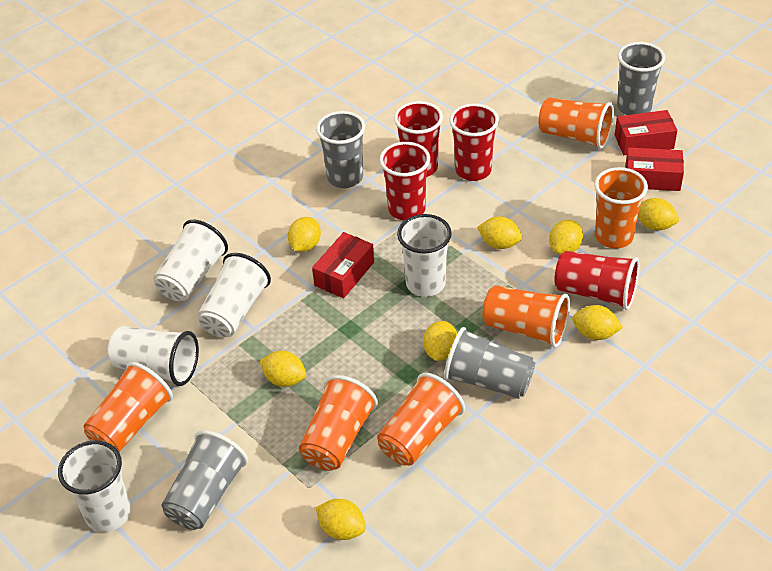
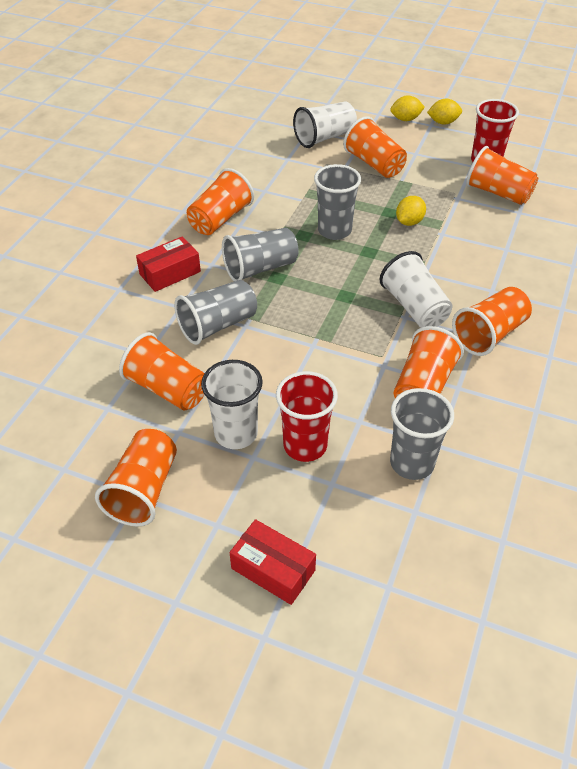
orange cup: [84,362,173,452] [299,375,378,471] [377,373,465,466] [482,285,570,348] [538,97,614,149] [594,167,648,248] = 6 -> [95,429,177,526] [119,332,205,410] [187,168,254,235] [343,116,407,178] [394,326,464,398] [452,287,532,356] [466,146,538,205] = 7
red box: [312,232,374,298] [615,110,677,155] [625,147,684,191] = 3 -> [136,236,201,292] [229,519,316,605] = 2
red cup: [379,142,430,221] [394,101,443,177] [449,103,499,181] [554,251,639,310] = 4 -> [276,371,338,462] [471,99,519,162] = 2
white cup: [58,440,131,532] [108,326,199,386] [153,220,228,301] [197,253,271,338] [397,214,452,297] = 5 -> [201,360,263,449] [293,102,357,148] [380,251,452,328] = 3
yellow lemon: [259,351,306,387] [288,217,321,252] [315,499,366,540] [423,321,457,361] [477,216,522,249] [549,220,583,255] [572,305,623,340] [638,198,679,231] = 8 -> [390,96,425,121] [396,196,426,226] [427,99,462,125] = 3

